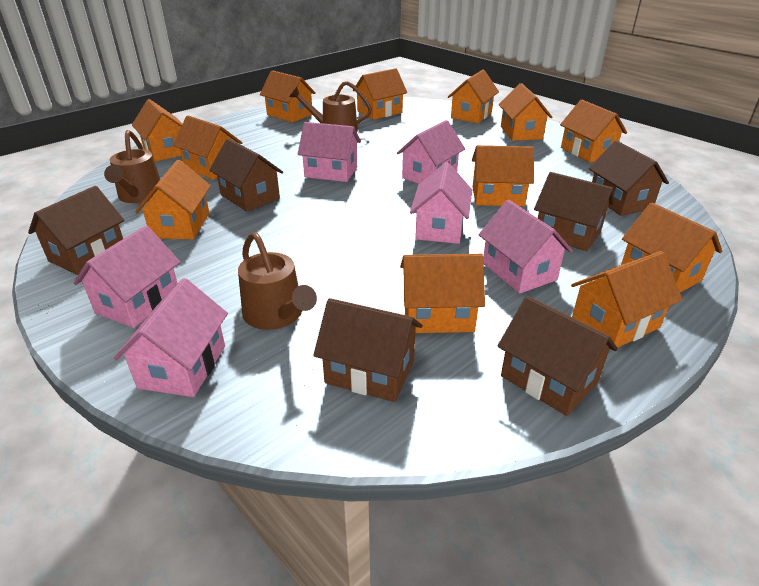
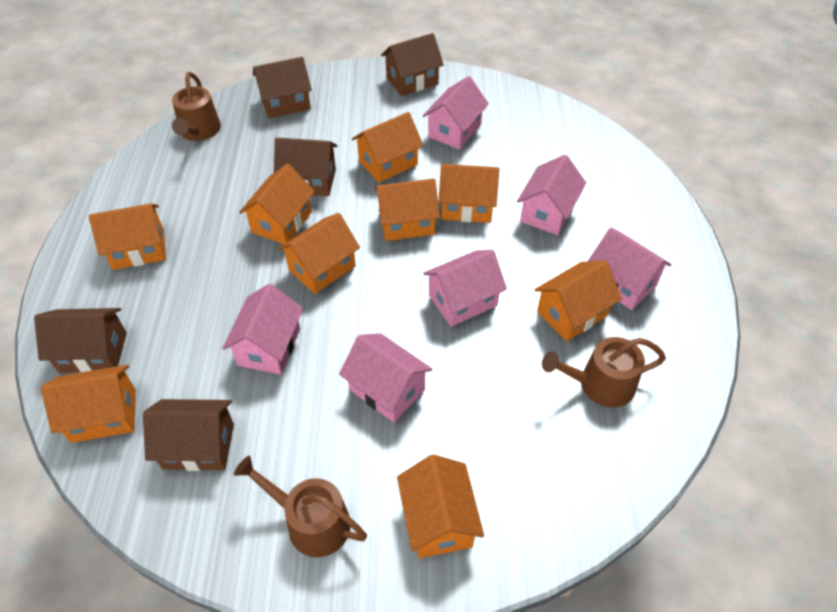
brown house: [28,186,124,275] [209,139,283,212] [313,298,423,402] [498,296,618,416] [534,172,614,251] [589,140,669,216] = 6 -> [34,308,127,373] [143,399,234,471] [253,57,312,118] [274,138,337,196] [381,33,444,96] = 5
orange house: [132,99,182,162] [135,160,211,240] [173,115,242,180] [260,70,316,123] [353,68,407,120] [400,254,485,333] [448,70,499,123] [472,145,534,206] [499,83,553,141] [560,100,627,163] [571,251,682,348] [621,202,722,292] = 12 -> [41,365,136,443] [89,203,166,270] [239,164,315,244] [278,213,360,294] [352,112,423,183] [374,178,440,241] [397,454,484,558] [438,164,500,223] [534,260,622,341] = 9

